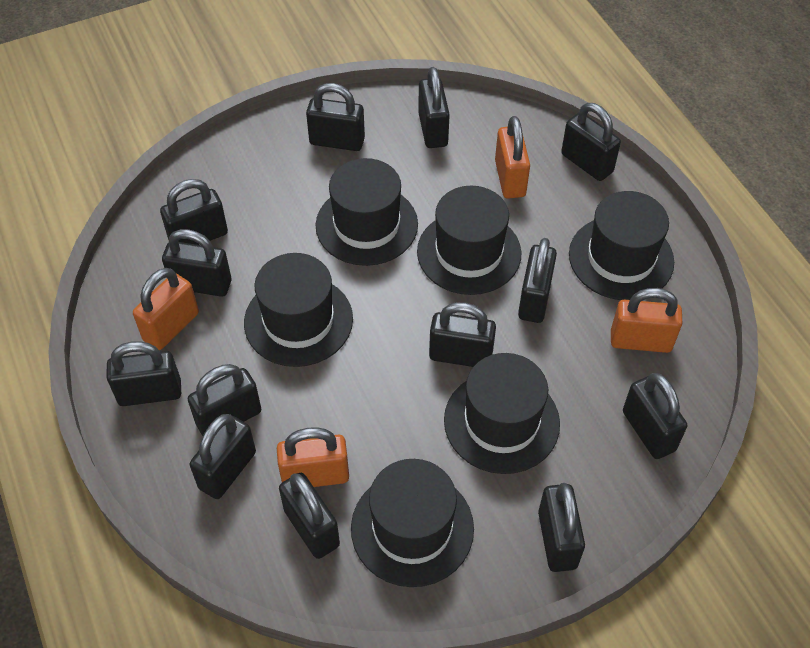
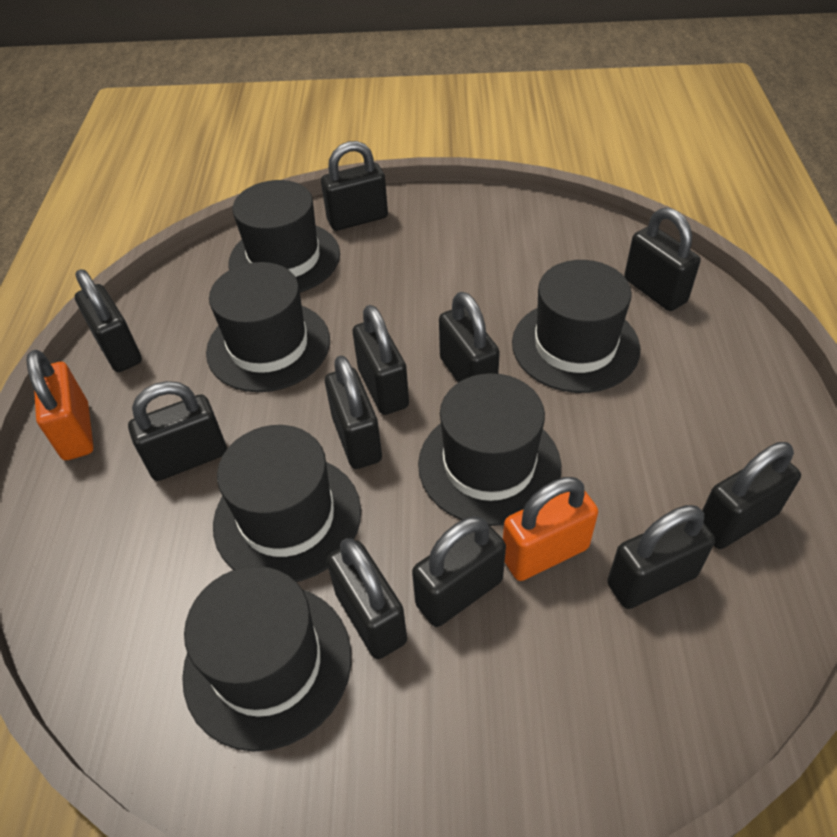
black padlock: [107,341,181,406] [160,179,228,245] [162,229,231,297] [188,364,261,436] [190,414,256,499] [279,473,340,559] [306,83,365,151] [418,67,450,148] [429,302,496,367] [518,238,557,323] [538,483,585,572] [561,103,621,181] [623,373,687,459] = 13 -> [75,269,142,372] [128,381,227,481] [321,141,388,231] [325,355,382,469] [326,538,407,659] [352,305,409,415] [412,516,506,627] [439,292,500,383] [607,505,715,609] [624,208,701,311] [702,442,801,549] = 11
orange padlock: [133,268,199,350] [277,427,349,487] [495,116,530,199] [611,288,683,353] = 4 -> [26,350,93,460] [503,477,598,581] = 2

